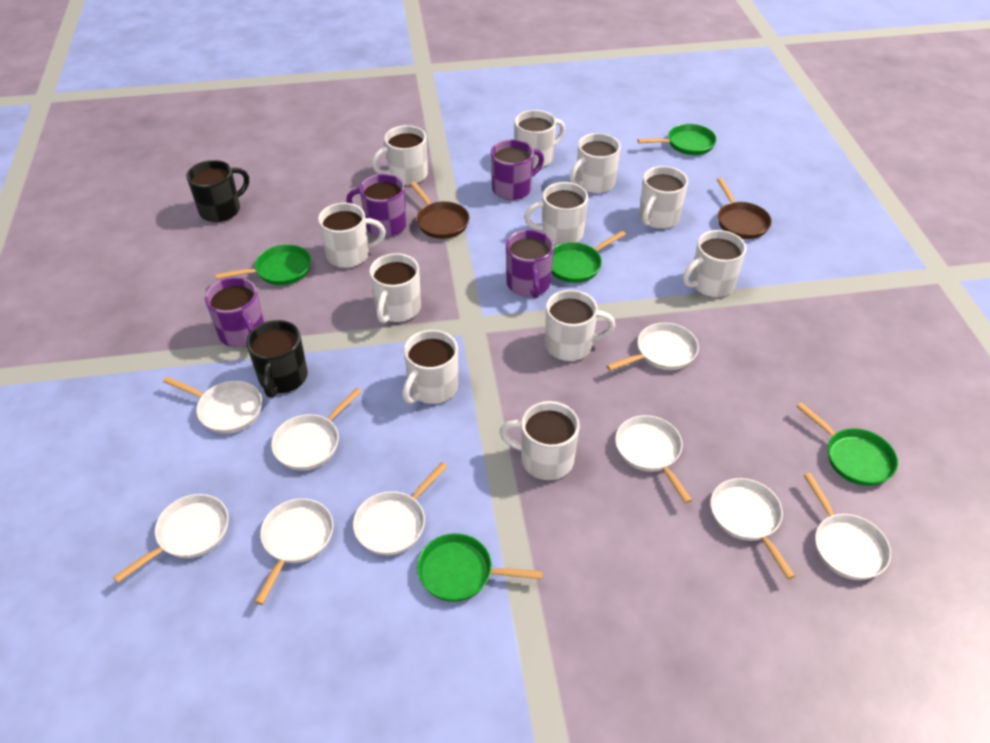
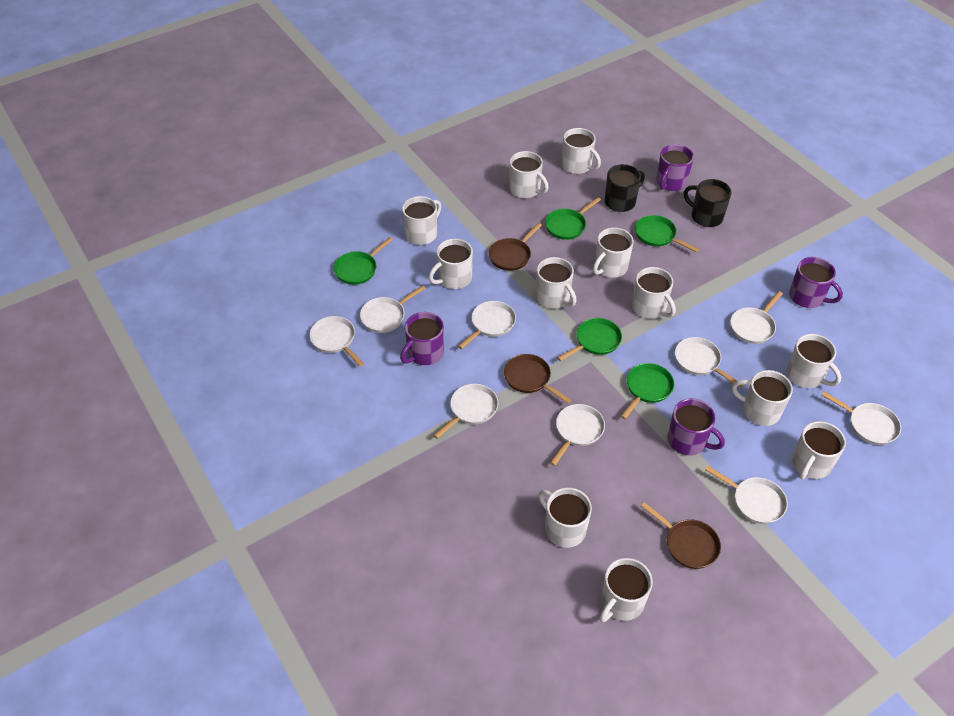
brown pan: [410,182,469,239] [717,178,772,239] = 2 -> [489,223,542,271] [504,354,571,404] [641,502,721,569] = 3
white mug: [318,203,386,268] [369,253,421,323] [372,125,428,185] [402,330,458,404] [500,401,580,480] [515,110,565,168] [524,182,588,245] [545,290,615,361] [569,133,621,193] [639,166,688,229] [683,230,746,297] = 11 -> [402,196,441,245] [429,239,473,289] [509,151,549,198] [536,257,577,308] [538,487,592,548] [562,128,601,174] [593,227,634,278] [599,558,653,622] [632,267,676,319] [732,370,793,426] [786,334,841,388] [792,421,846,480] = 12

